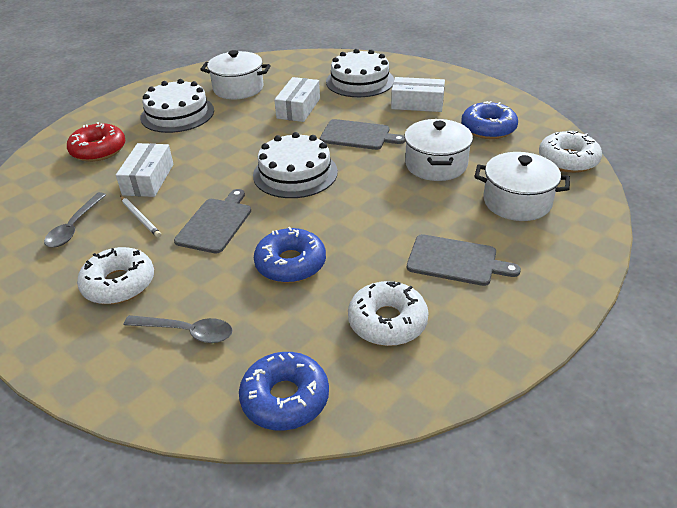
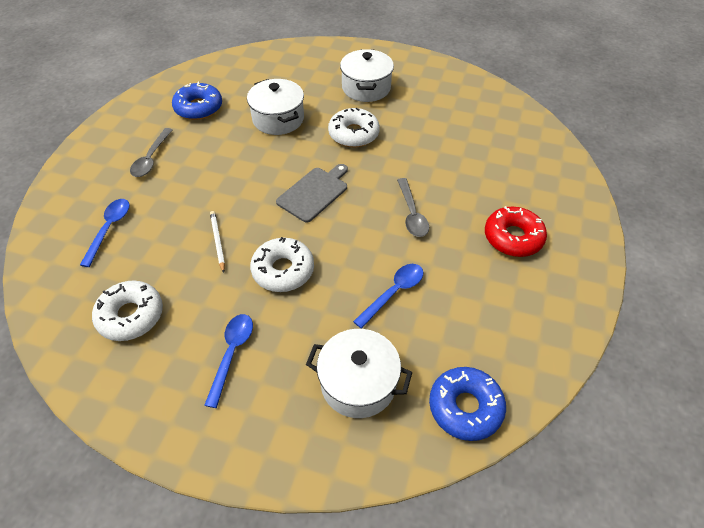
blue donut: [239,352,329,431] [254,227,326,283] [461,101,518,139] = 3 -> [172,82,222,120] [429,367,506,441] = 2
blue spoon: none = 0 -> [80,199,130,267] [204,314,253,408] [353,264,423,329] = 3
grey cutting board: [174,189,251,254] [320,119,405,150] [407,234,521,286] = 3 -> [276,164,348,222] = 1
white box: [116,143,174,197] [274,77,320,122] [391,77,445,112] = 3 -> none = 0
white cake: [140,79,214,133] [253,132,338,198] [326,49,394,97] = 3 -> none = 0

